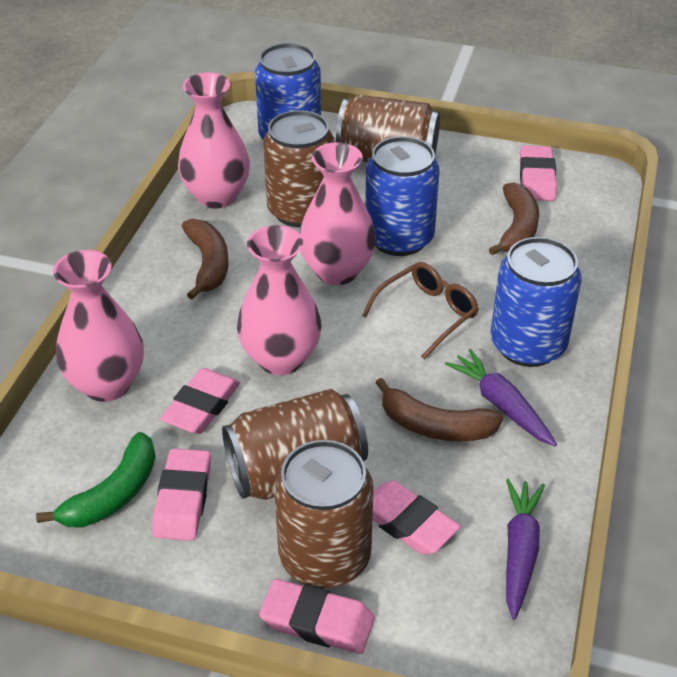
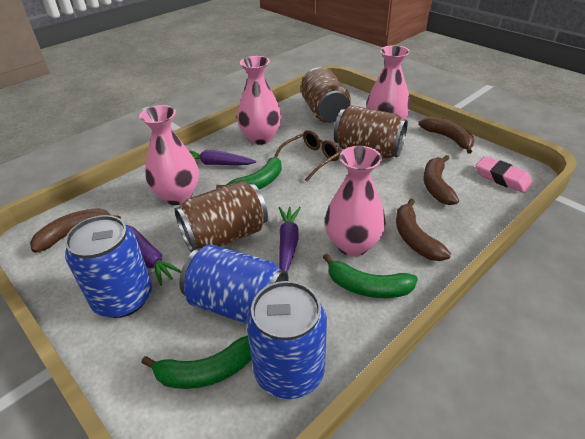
brown banana: [182,219,229,300] [376,378,503,441] [489,183,539,255] = 3 -> [30,208,121,253] [396,199,451,261] [419,116,474,154] [423,155,459,205] = 4
brown can: [222,389,368,500] [263,110,335,228] [274,440,374,588] [336,95,440,162] = 4 -> [175,180,268,252] [301,67,351,123] [334,105,408,159] = 3
green banana: [36,432,156,528] = 1 -> [141,335,252,389] [216,157,282,189] [323,254,418,298] = 3
pink eraser: [152,448,211,541] [160,368,240,434] [259,579,375,654] [372,481,460,555] [520,146,557,201] = 5 -> [475,156,533,193] = 1
purple carrot: [445,349,557,446] [506,479,545,620] = 2 -> [126,225,181,286] [189,150,256,165] [279,207,301,272] = 3

